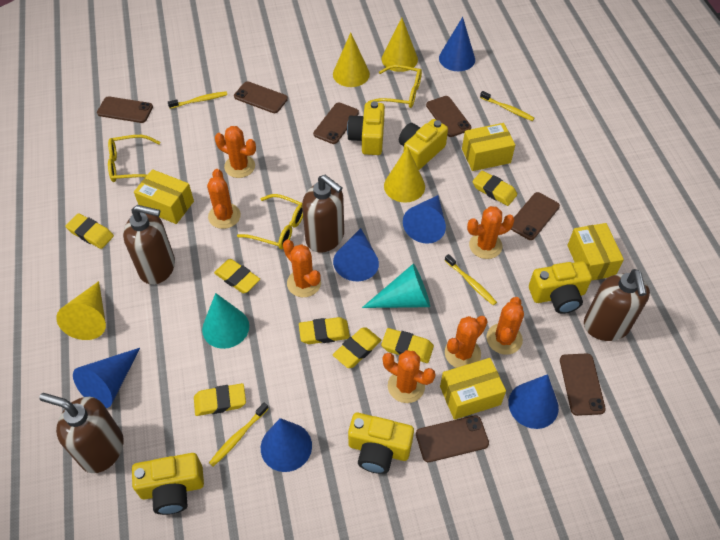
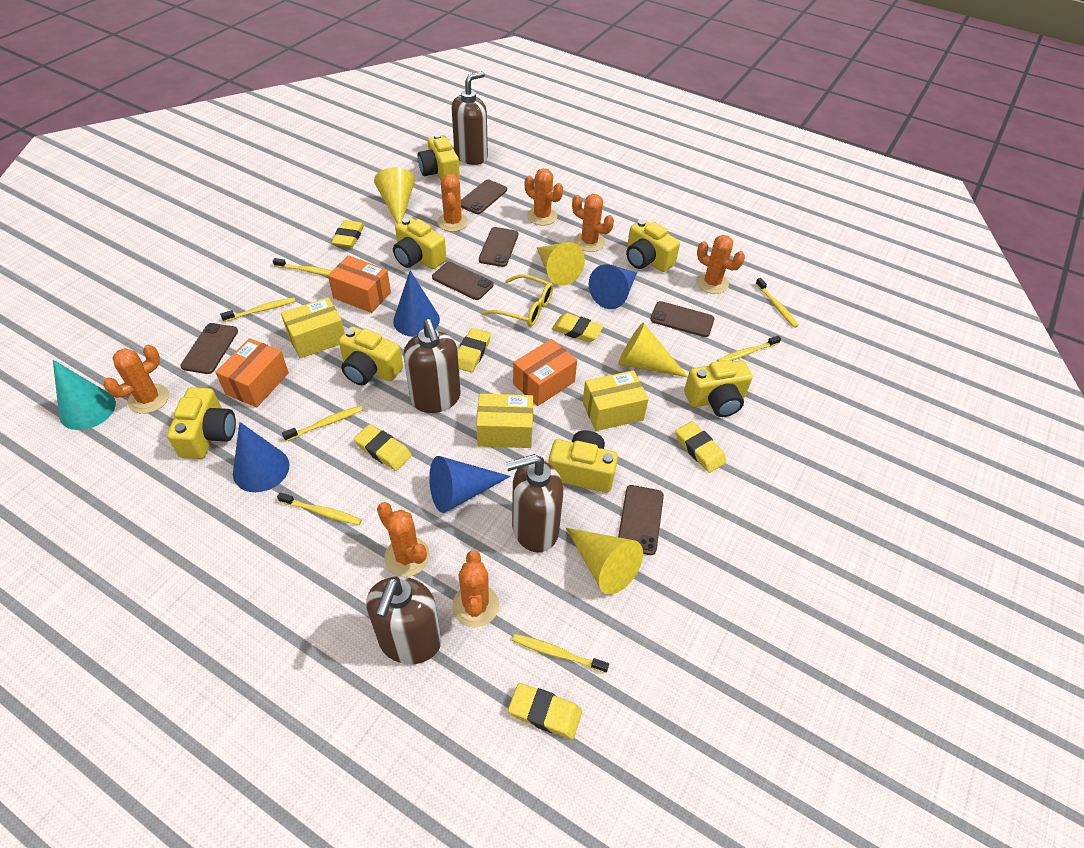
blue cone: [73,348,140,408] [261,418,312,472] [333,228,379,281] [403,195,446,244] [439,17,475,71] [508,374,559,429] = 6 -> [233,422,289,492] [393,271,440,337] [429,456,510,513] [589,264,637,309] = 4
brown phone: [97,96,153,123] [234,81,288,113] [313,102,359,144] [416,415,489,462] [426,96,471,137] [511,192,560,240] [560,353,606,416] = 7 -> [180,323,238,374] [432,262,493,300] [461,179,507,214] [479,227,518,267] [618,485,664,555] [650,301,715,337] = 6
orange box: none = 0 -> [215,338,289,407] [328,255,391,313] [513,339,577,406] = 3
turquoise cone: [202,293,249,349] [362,264,430,308] = 2 -> [53,360,116,430] = 1
yellow box: [134,169,194,224] [440,358,506,420] [462,123,515,171] [567,223,624,280] = 4 -> [281,297,345,358] [476,394,533,448] [583,370,649,431] = 3
yellow camera: [132,453,204,515] [347,101,385,155] [348,413,414,474] [399,119,448,170] [529,261,592,314] = 5 -> [167,387,236,459] [339,326,403,385] [393,217,446,269] [418,134,460,180] [548,430,618,493] [626,219,680,272] [684,360,753,417] = 7
yellow eraser: [65,213,114,249] [194,383,246,416] [214,259,260,293] [299,317,350,344] [333,328,381,368] [381,328,434,363] [473,171,517,206] = 7 -> [331,220,364,248] [354,424,412,471] [458,328,491,372] [508,683,582,739] [552,313,603,342] [675,421,726,473] = 6
yellow glasses: [108,135,160,182] [237,194,303,249] [368,65,422,108] = 3 -> [482,274,553,326] = 1
yellow toothbrush: [168,91,227,109] [209,403,269,466] [445,254,497,305] [480,91,534,121] = 4 -> [220,297,296,322] [273,258,332,276] [277,492,362,525] [282,406,363,441] [512,634,609,673] [717,335,781,361] [755,278,799,328] = 7

